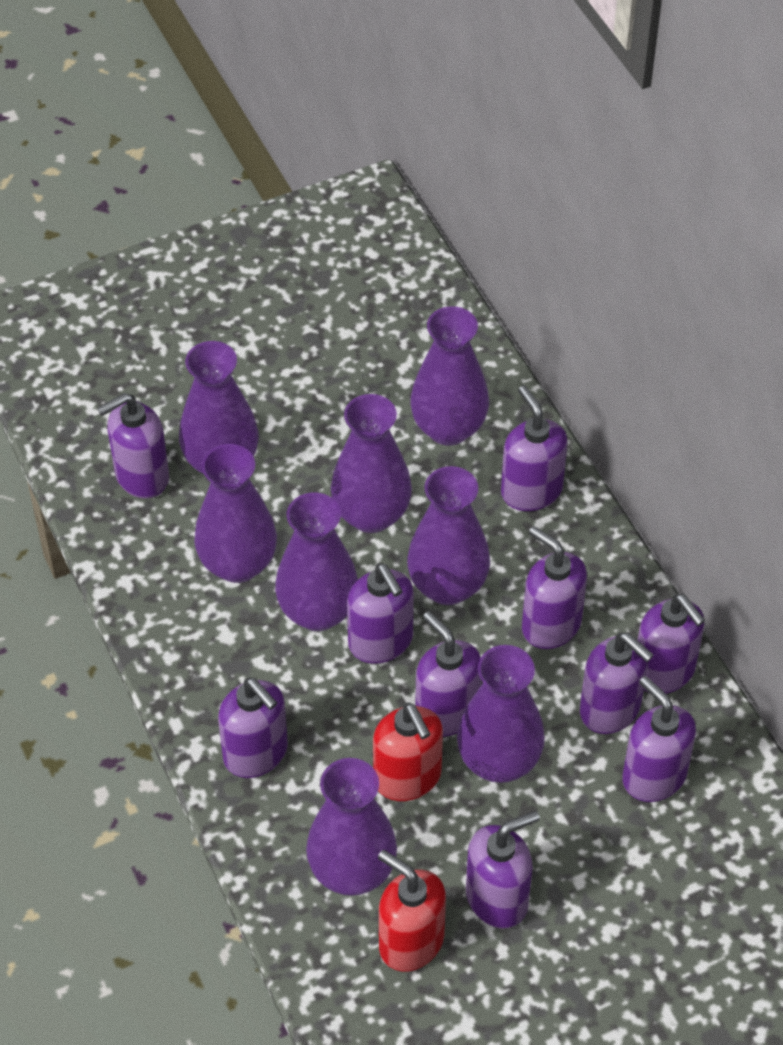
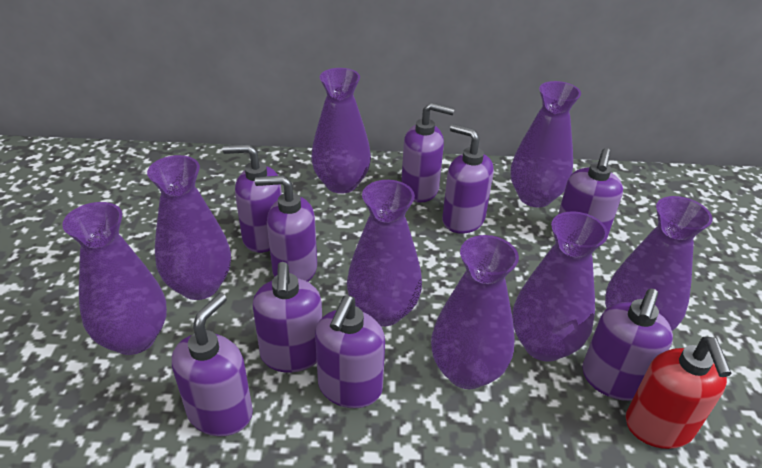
purple soap dispenser: [97,393,169,499] [218,678,288,778] [347,563,414,664] [415,611,481,737] [466,811,540,929] [501,385,568,511] [522,526,587,649] [580,633,654,734] [622,676,696,802] [638,594,705,694] = 10 -> [172,293,253,437] [223,144,282,253] [253,262,322,373] [255,175,317,282] [315,295,385,408] [401,102,455,203] [442,124,494,234] [558,148,623,244] [582,289,673,401] = 9
red soap dispenser: [373,703,443,801] [378,850,446,972] = 2 -> [626,337,732,449] = 1

